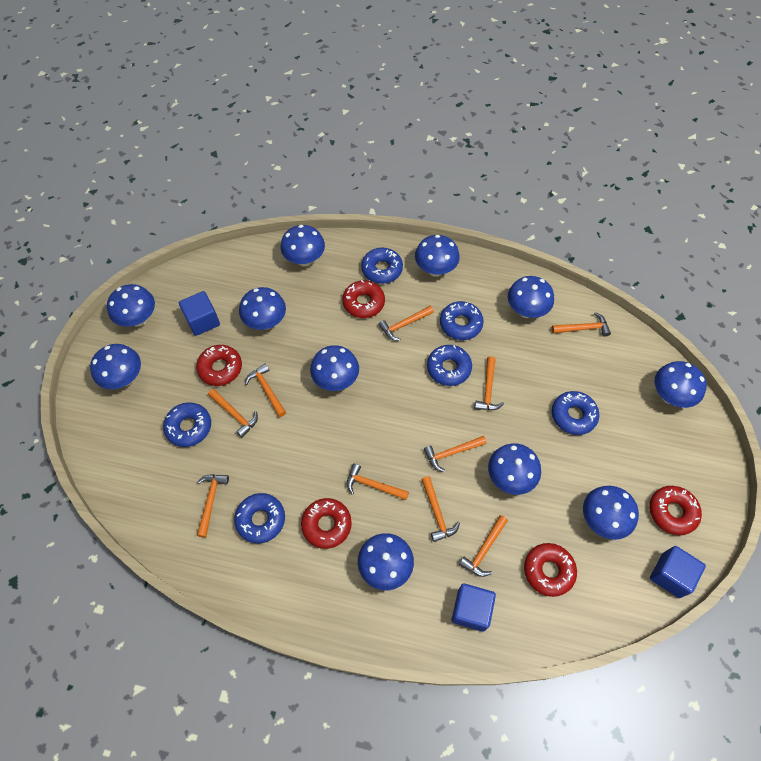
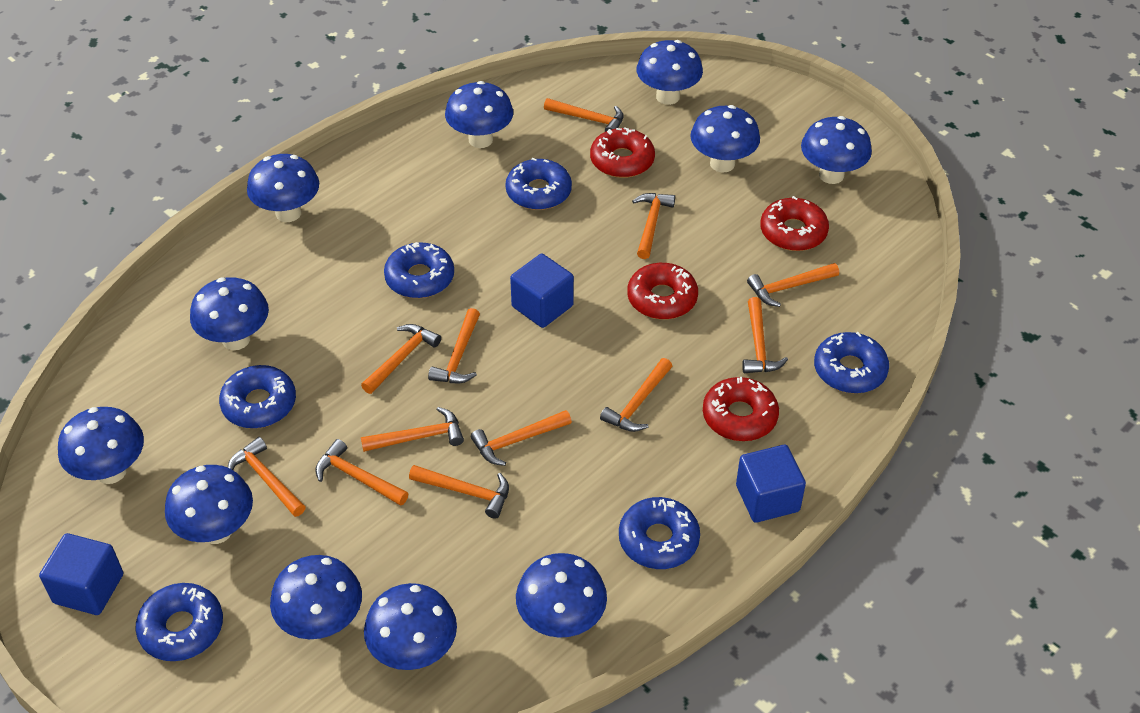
orange hammer: [197,474,229,538] [208,389,258,438] [245,364,286,417] [347,463,409,500] [378,306,434,341] [421,476,460,542] [424,436,487,472] [459,515,508,577] [474,356,504,410] [552,312,611,337] = 10 -> [228,437,306,517] [315,439,408,506] [361,324,441,394] [361,407,464,452] [409,465,509,519] [428,308,480,383] [471,410,572,466] [544,98,624,132] [600,358,672,432] [632,193,675,259] [742,297,788,373] [747,263,839,307] = 12
red donut: [196,345,242,386] [301,498,352,549] [342,280,385,318] [524,543,577,597] [649,486,702,535] = 5 -> [590,127,655,178] [627,263,698,320] [703,377,779,441] [760,196,829,251] = 4

